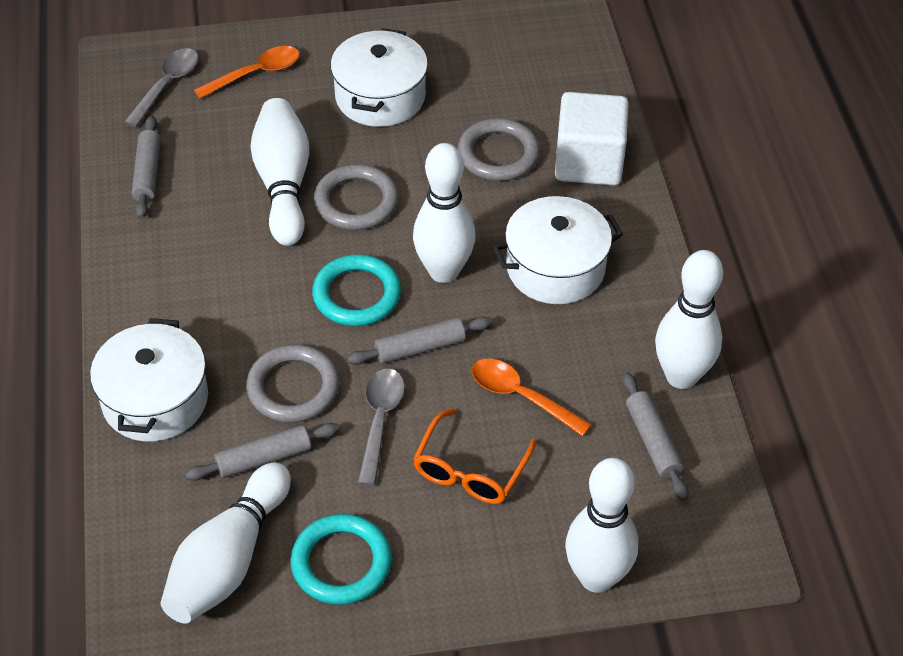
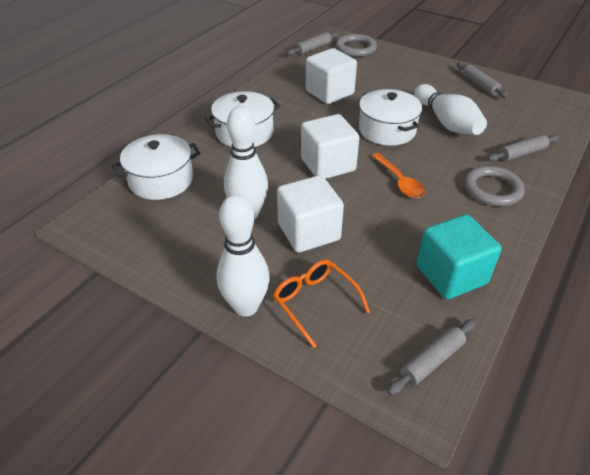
grey ring: [246,344,339,423] [314,164,398,230] [457,118,540,181] = 3 -> [336,34,377,57] [465,166,525,206] = 2
grey spoon: [124,48,198,127] [358,369,405,486] = 2 -> none = 0
orange spoon: [194,46,300,99] [472,359,592,436] = 2 -> [372,153,425,198] = 1
turquoise cube: none = 0 -> [416,214,502,299] = 1
turquoise ring: [290,514,392,605] [312,254,401,326] = 2 -> none = 0
white bowling pin: [160,462,291,624] [250,98,309,246] [413,143,475,283] [565,458,638,593] [655,250,723,389] = 5 -> [216,194,270,317] [224,106,268,220] [414,84,487,135] = 3
white cube: [555,92,629,186] = 1 -> [277,175,344,253] [301,114,359,179] [306,48,357,104] = 3

